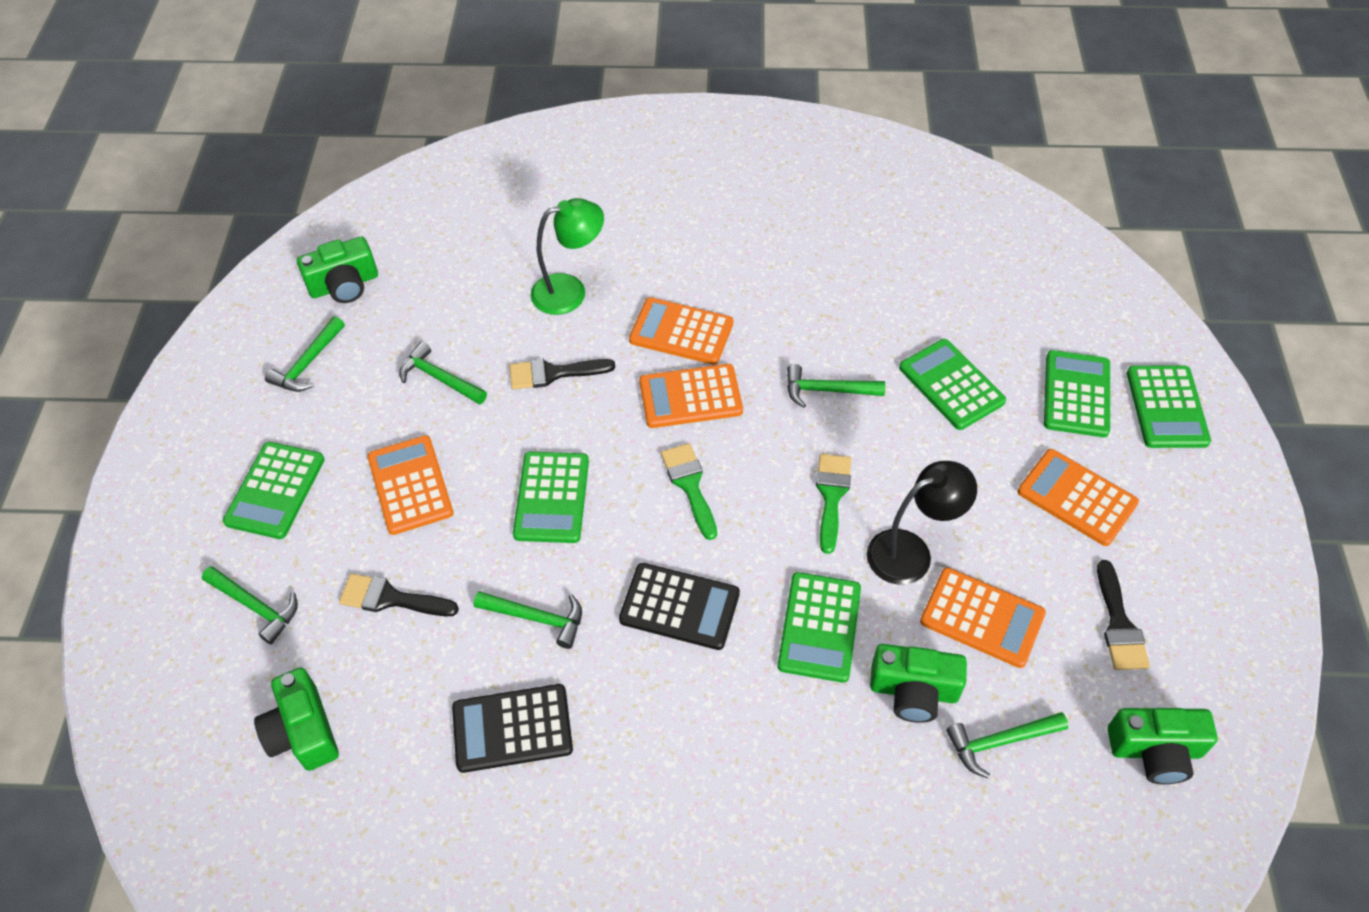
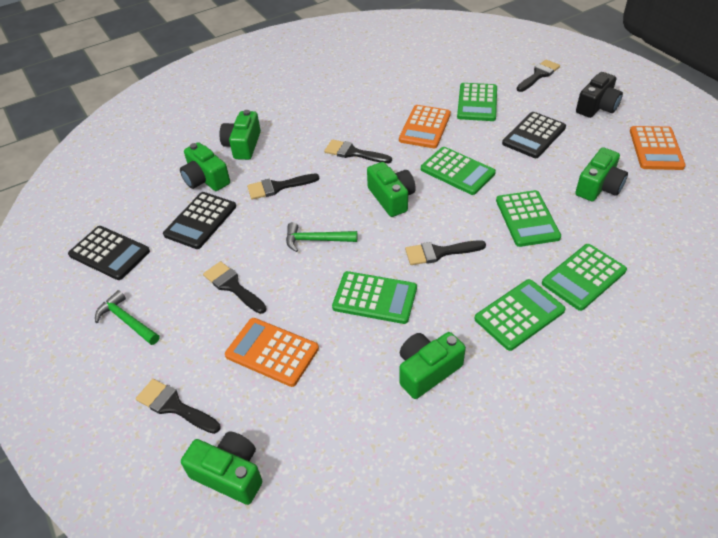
black brush: [339,574,459,616] [510,359,615,389] [1097,560,1150,670] = 3 -> [136,379,221,434] [203,261,267,314] [247,173,319,200] [324,139,392,163] [405,240,486,265] [516,60,560,92] = 6
black calculator: [452,684,573,773] [619,563,740,650] = 2 -> [68,226,150,280] [163,192,236,249] [502,112,566,158] = 3
black camera: none = 0 -> [576,72,623,118] = 1
black lamp: [867,461,977,585] = 1 -> none = 0
green brush: [661,443,717,540] [816,454,851,554] = 2 -> none = 0
green camera: [254,667,339,771] [297,236,378,303] [870,644,967,723] [1108,708,1218,784] = 4 -> [180,142,230,191] [181,432,262,505] [219,110,261,160] [367,162,416,217] [399,332,466,399] [575,147,628,201] = 6
green hammer: [202,566,298,644] [265,316,345,392] [399,342,487,405] [474,591,582,649] [787,364,885,408] [946,712,1068,778] = 6 -> [95,290,159,345] [286,222,357,252] = 2
green lamp: [530,198,604,315] = 1 -> none = 0
orange calculator: [367,435,453,535] [629,297,733,365] [639,364,743,428] [920,567,1046,668] [1018,449,1139,546] = 5 -> [225,318,319,387] [399,105,451,148] [630,126,686,170] = 3

